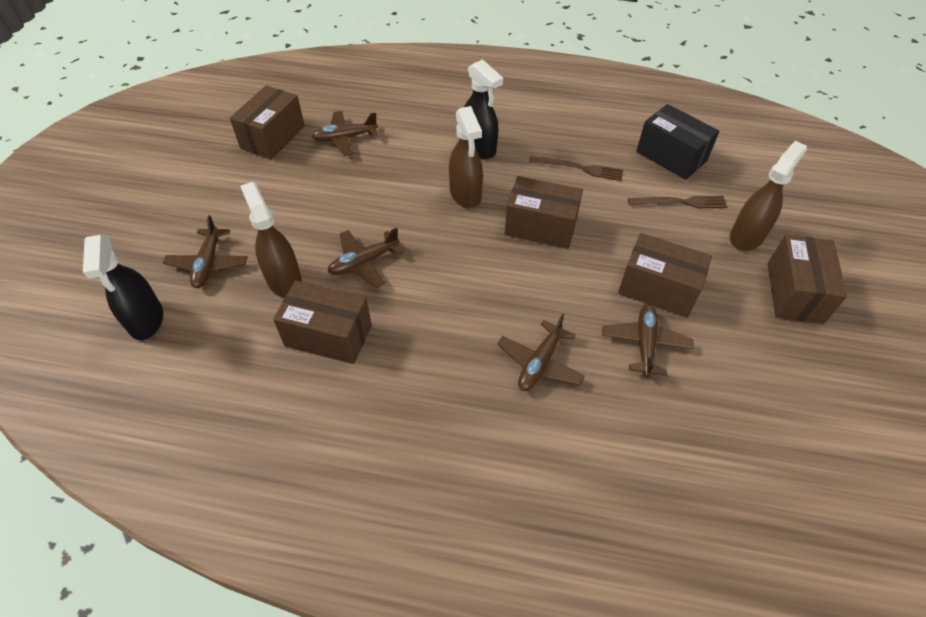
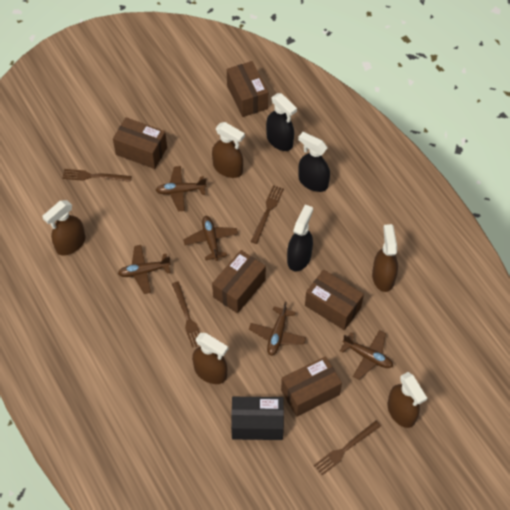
black spray bottle: [83,234,163,340] [464,59,503,159] = 2 -> [266,93,297,151] [287,204,313,272] [298,132,330,192] = 3
brown fork: [529,156,623,181] [628,196,728,208] = 2 -> [62,169,132,182] [172,282,200,348] [251,185,284,244] [314,421,381,475] = 4
brown spray bottle: [240,182,302,297] [449,106,483,208] [730,141,807,251] = 3 -> [42,200,85,256] [192,333,228,384] [212,122,245,178] [372,224,398,292] [388,372,427,428] = 5

